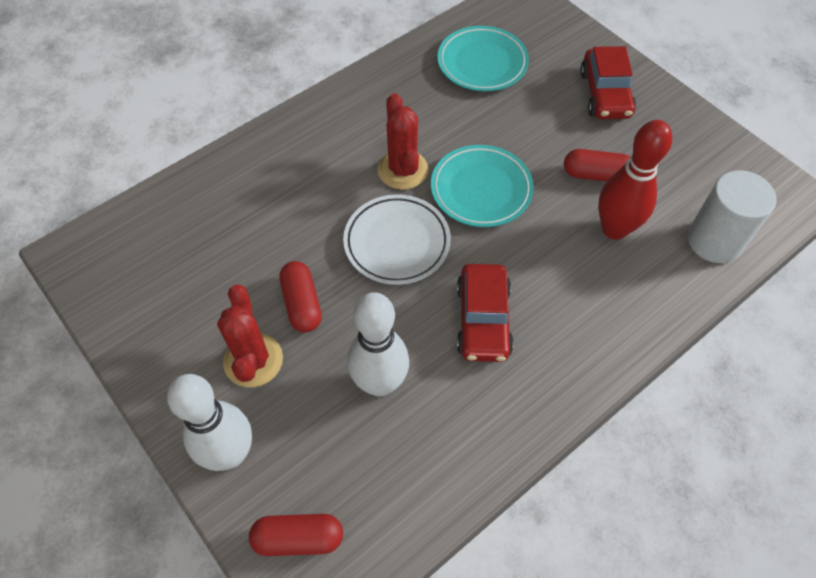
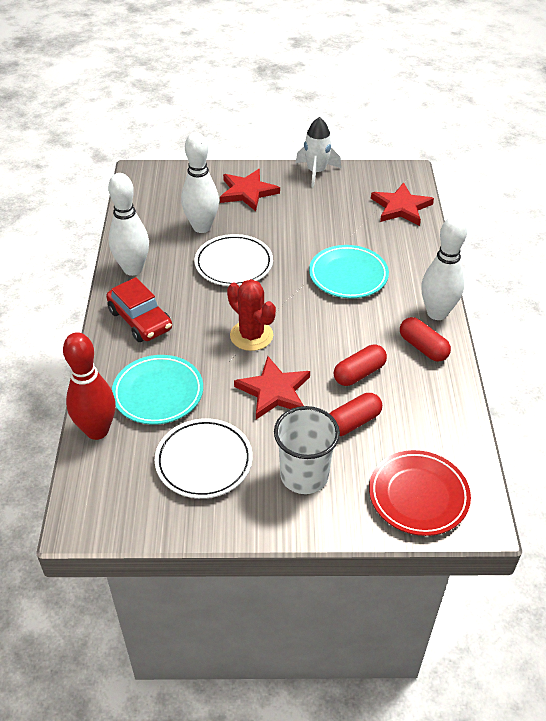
red cactus: [217,285,283,387] [377,93,428,190] = 2 -> [227,279,276,351] = 1
red car: [457,264,514,362] [580,46,636,119] = 2 -> [106,277,172,342] = 1
red plate: none = 0 -> [369,450,471,536] = 1
red star: none = 0 -> [220,169,280,211] [234,356,310,419] [371,182,434,226] = 3
white bowling pin: [167,374,252,471] [347,292,409,397] = 2 -> [108,173,149,276] [181,132,219,233] [421,216,467,320] = 3
white cup: none = 0 -> [274,406,340,494] = 1
white cylinder: [688,170,777,263] = 1 -> none = 0
white plate: [343,194,451,285] = 1 -> [155,418,253,499] [194,234,273,286] = 2
white rocket: none = 0 -> [296,117,341,188] = 1

